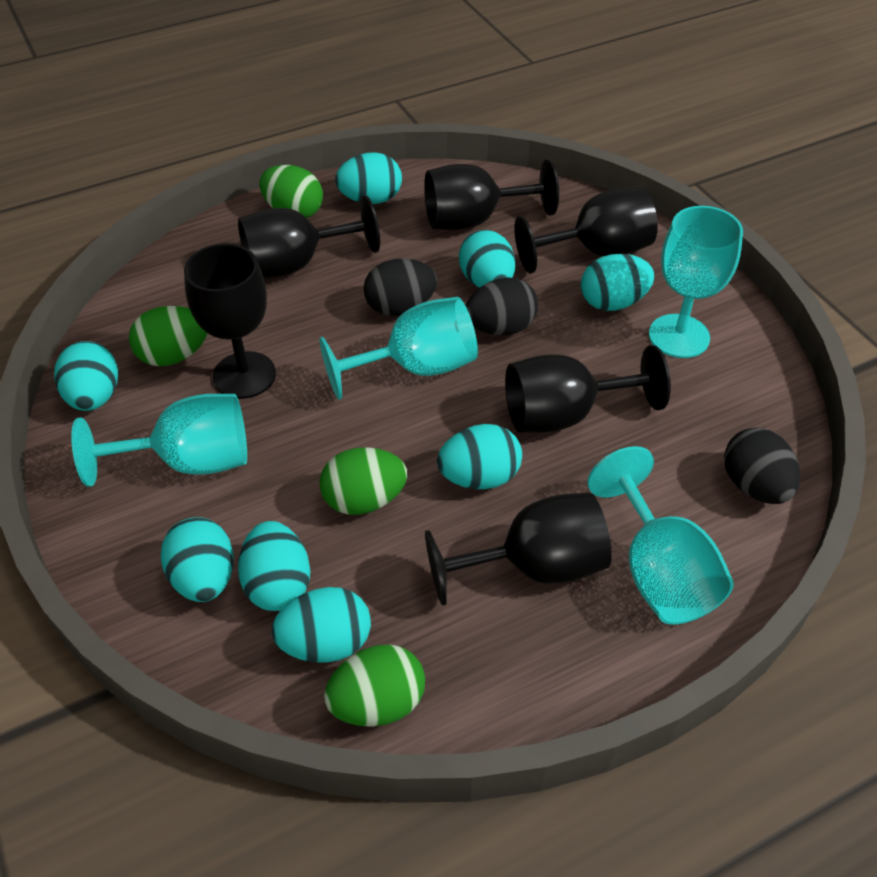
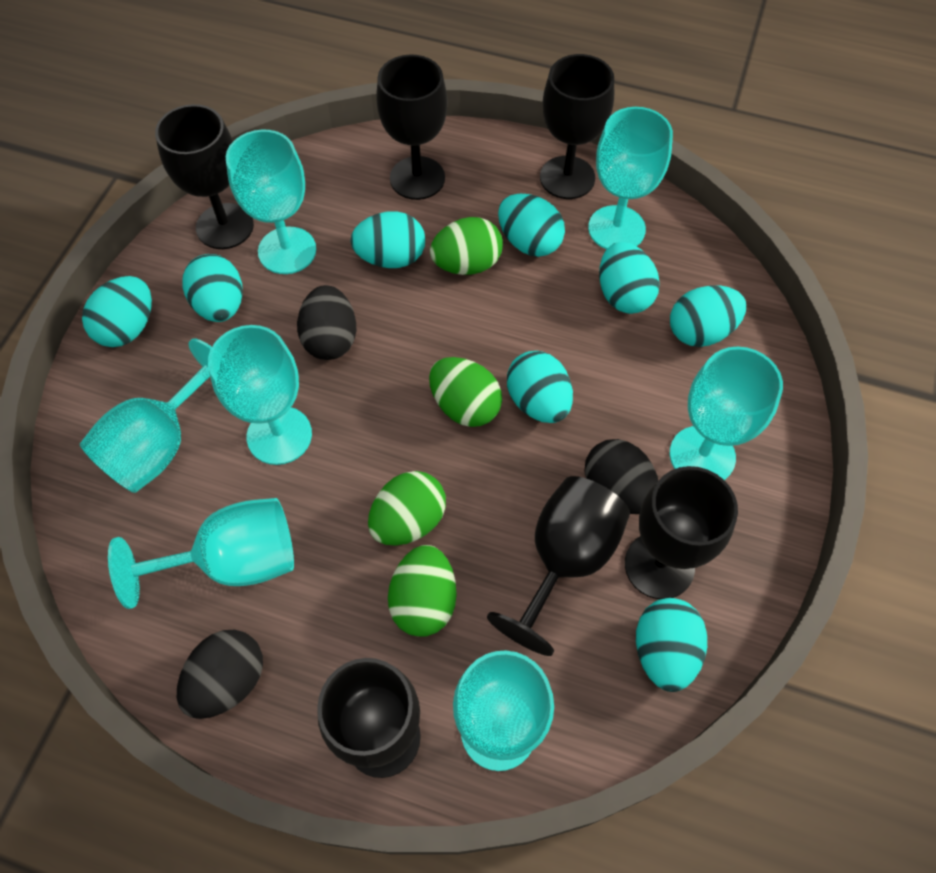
turquoise goblet: [71,394,247,487] [319,297,478,400] [587,446,734,625] [649,206,743,358] = 4 -> [80,338,212,493] [108,498,294,609] [208,325,312,465] [226,130,316,274] [453,651,554,771] [588,107,673,250] [670,347,783,480] = 7

